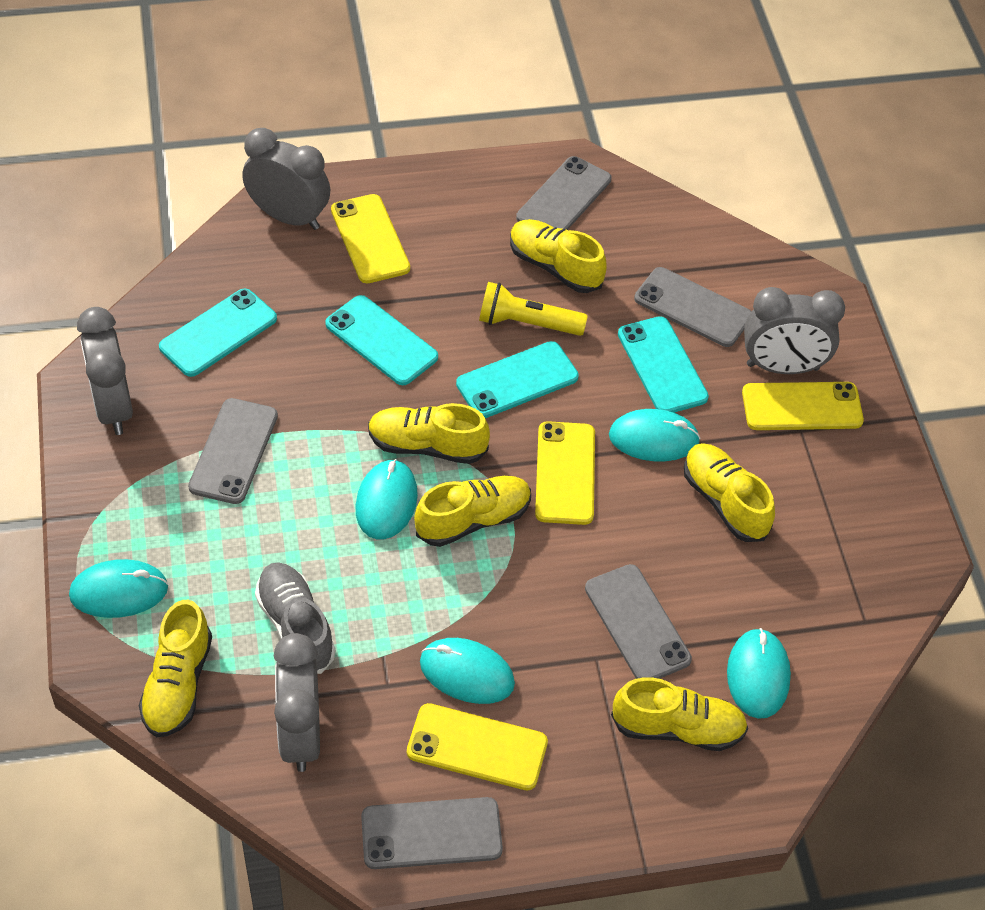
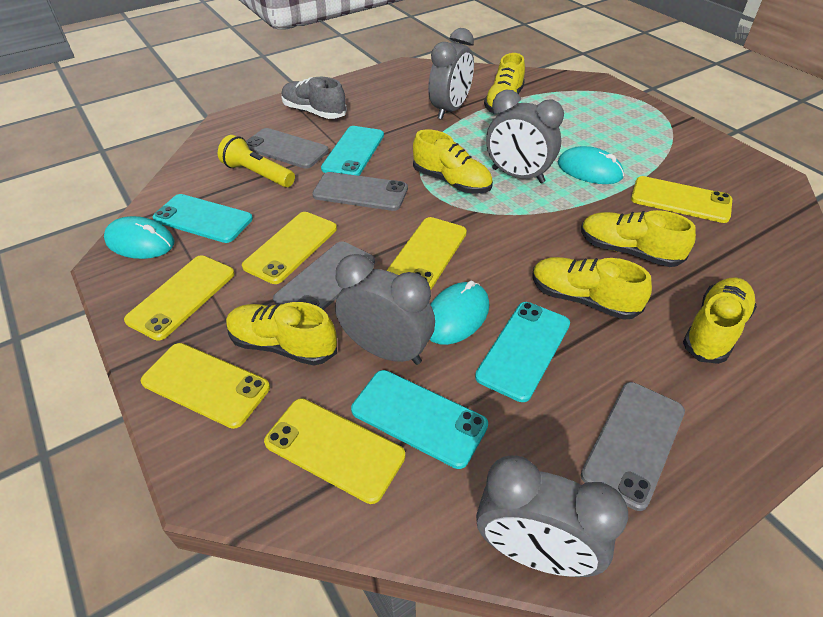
grey phone: [188,398,278,504] [361,797,503,869] [516,156,611,230] [585,564,692,679] [634,267,751,347] = 5 -> [246,128,329,169] [273,241,375,310] [312,172,408,211] [581,382,685,511] = 4
turquoise mouse: [69,559,168,618] [355,459,418,539] [420,638,515,704] [609,409,701,461] [727,628,791,719] = 5 -> [104,216,174,259] [430,281,489,345] [558,146,624,184] = 3
yellow phone: [331,194,410,283] [407,703,548,790] [535,421,595,525] [742,382,864,430] = 4 -> [124,255,235,341] [141,343,270,429] [242,212,337,284] [264,398,405,504] [386,217,467,290] [631,176,732,223] = 6

